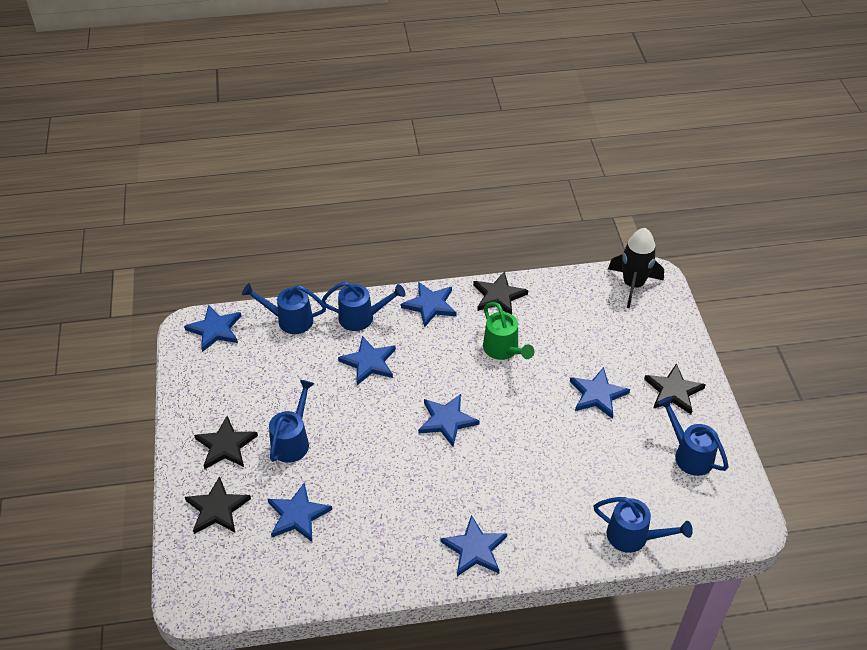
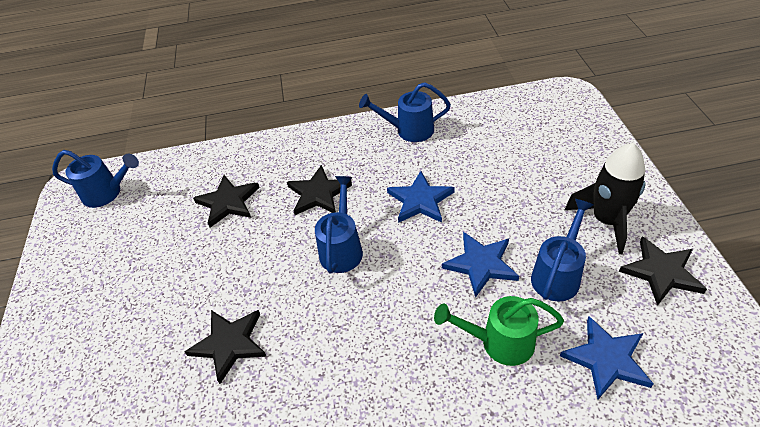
blue star: [184,304,241,352] [267,483,332,542] [338,336,396,385] [401,282,457,327] [418,394,479,447] [440,515,507,576] [570,367,630,419] = 7 -> [387,171,455,223] [442,232,519,298] [560,316,654,399] = 3
blue watering can: [242,283,326,334] [269,380,315,463] [322,282,405,331] [594,497,693,553] [658,396,729,476] = 5 -> [52,150,139,208] [315,176,363,273] [359,82,451,142] [531,199,594,302] = 4

